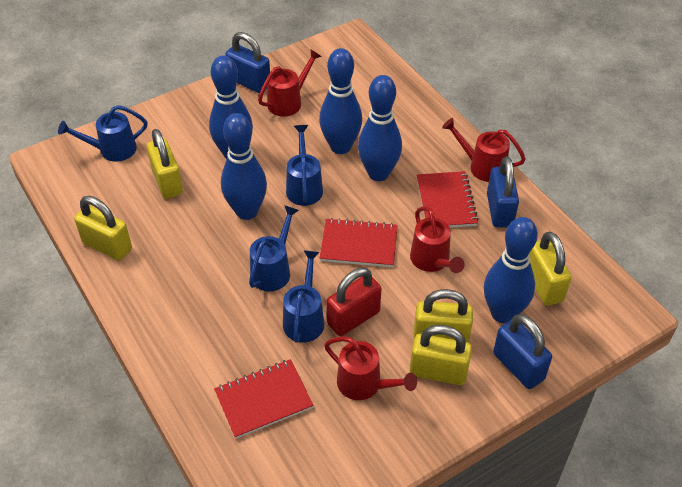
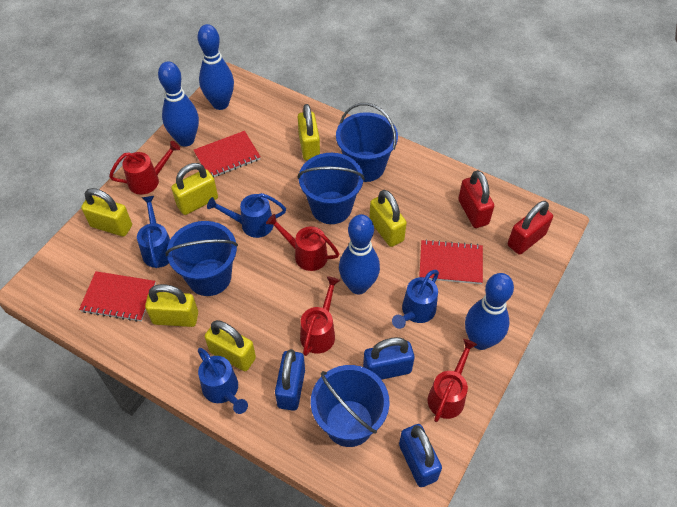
blue bowling pin: [209,56,253,159] [221,113,267,220] [319,48,362,154] [358,75,402,181] [484,217,538,323] = 5 -> [158,61,199,147] [197,24,234,110] [339,214,380,294] [465,273,514,350] = 4
blue bucket: none = 0 -> [165,221,238,296] [298,153,365,224] [311,365,389,447] [336,103,398,182] = 4
red padlock: [327,267,381,336] = 1 -> [458,170,494,228] [508,201,553,255] = 2
yellow padlock: [74,196,132,261] [147,129,183,199] [410,325,472,385] [414,289,473,343] [530,231,572,306] = 5 -> [81,188,132,237] [145,284,198,327] [171,163,218,215] [205,320,256,371] [298,104,320,161] [369,190,407,247] = 6

